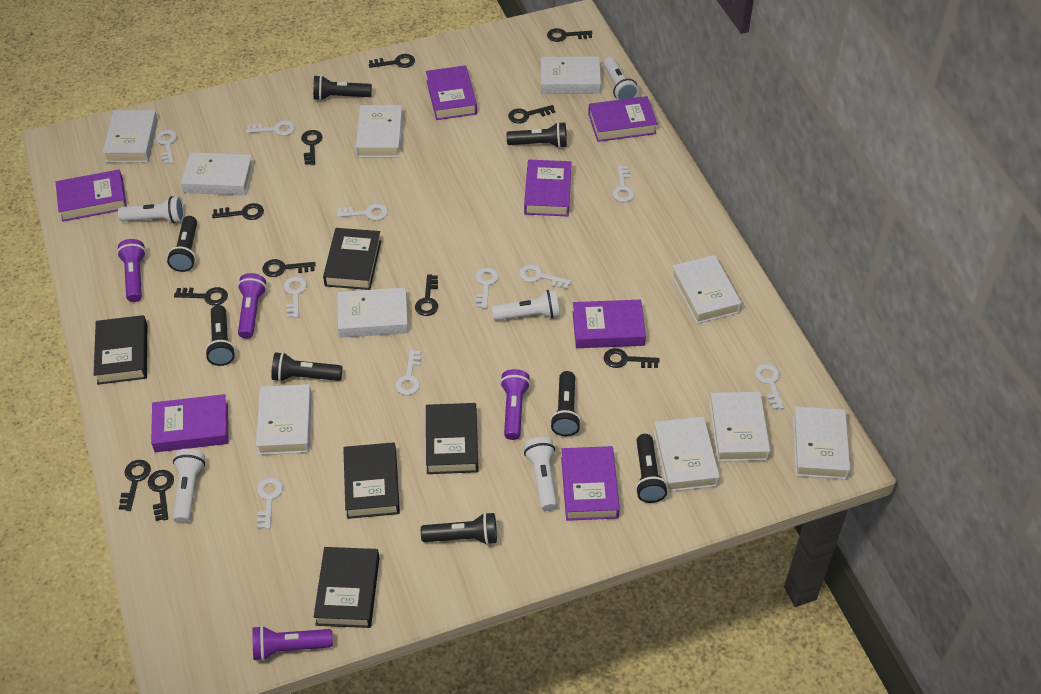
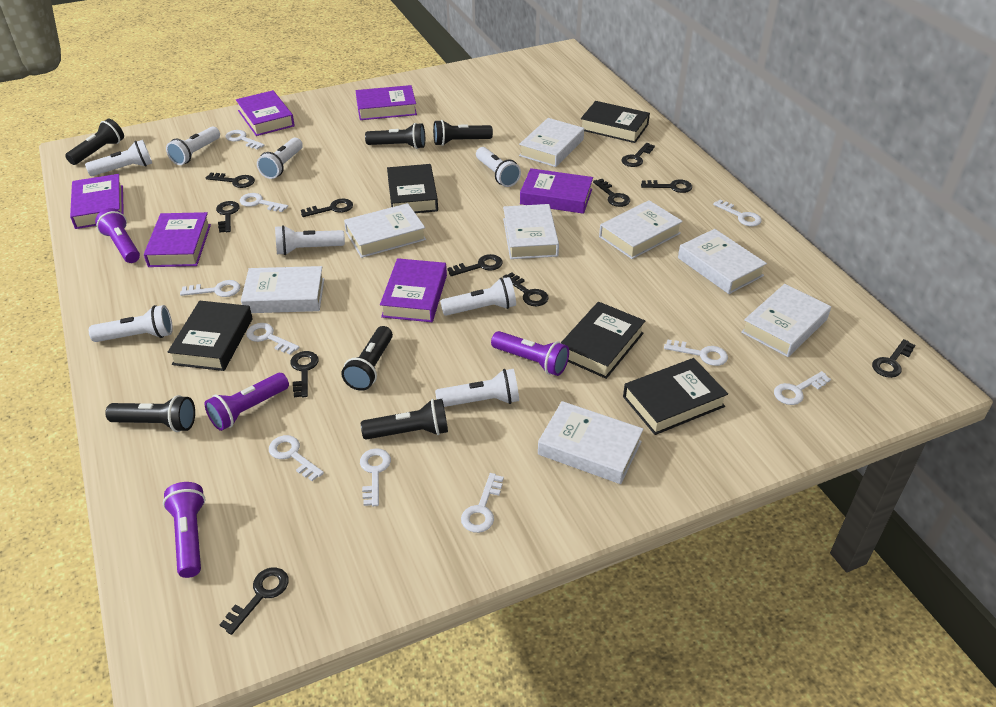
black flashlight: [167,216,197,272] [205,305,236,366] [271,352,342,382] [313,75,372,101] [421,512,497,545] [507,122,567,148] [550,371,581,436] [635,434,667,503] = 8 -> [65,119,124,165] [105,395,195,432] [341,326,393,391] [361,399,448,440] [365,123,425,149] [433,120,493,146] = 6
purple book: [56,169,127,222] [151,394,229,452] [426,65,477,120] [524,160,571,216] [561,446,620,521] [573,300,646,348] [588,96,658,142] = 7 -> [70,174,124,229] [144,212,211,267] [236,90,295,136] [356,85,417,120] [380,258,447,322] [520,168,593,214] = 6
white book: [102,110,158,163] [181,152,254,195] [256,384,312,455] [338,288,408,338] [356,105,403,157] [541,57,601,94] [653,417,720,492] [671,255,742,324] [709,392,770,462] [793,406,850,479] = 10 -> [241,266,324,313] [344,203,426,258] [503,204,559,259] [519,118,584,167] [538,401,644,484] [599,200,683,259] [678,229,767,294] [741,284,831,357] = 8
white flashlight: [118,196,184,224] [173,449,205,524] [492,290,560,321] [524,437,557,511] [604,57,639,100] = 5 -> [85,140,152,176] [89,305,173,342] [166,126,220,165] [257,138,303,179] [275,225,345,255] [435,369,519,407] [440,277,516,316] [476,147,521,187] = 8

